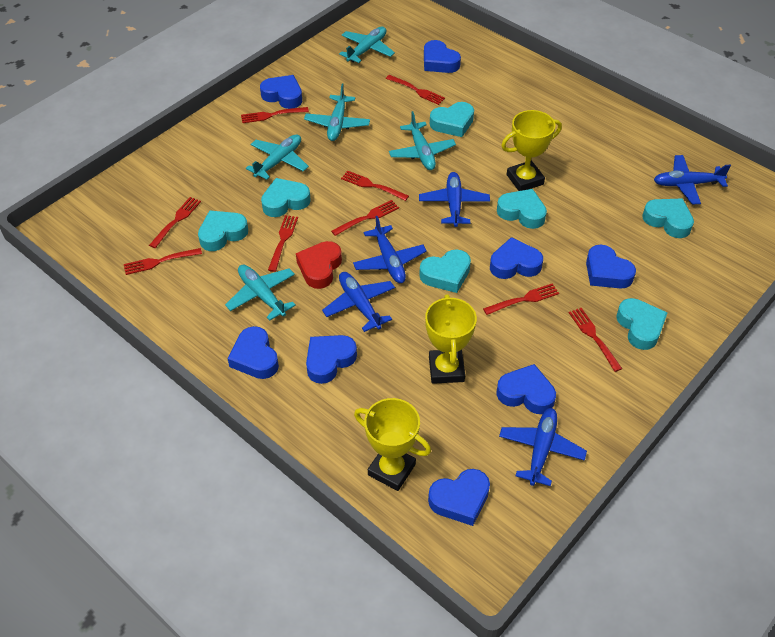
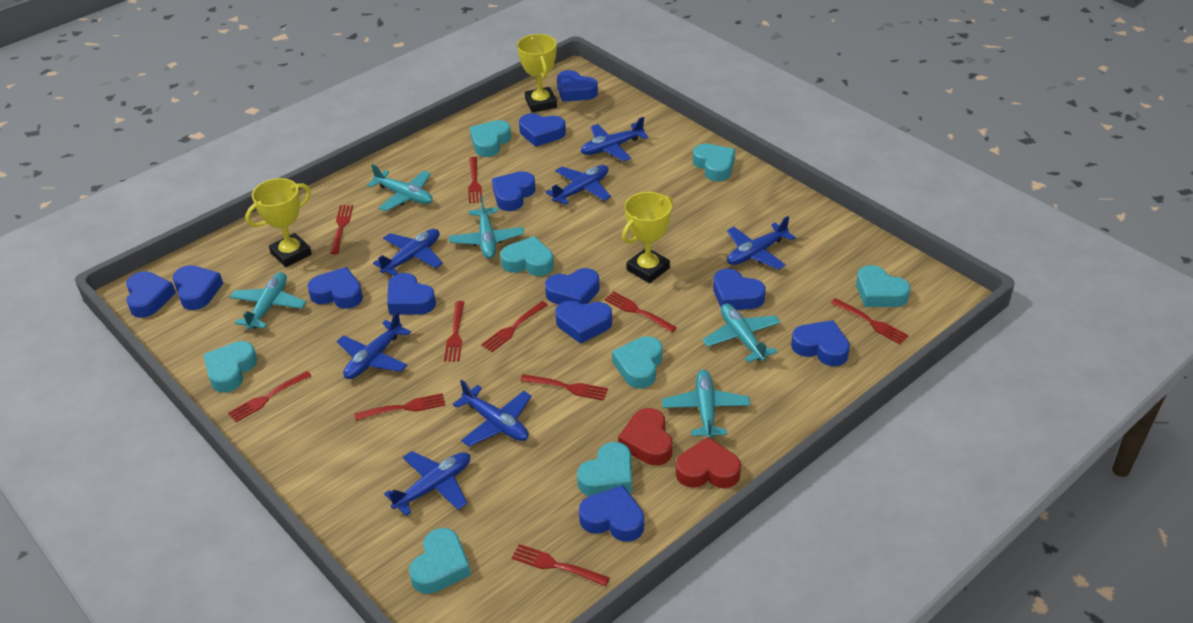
blue heart: [228,326,279,379] [260,75,302,109] [306,335,357,384] [424,40,461,73] [428,469,490,526] [490,237,543,279] [496,364,556,414] [586,245,636,289] = 8 -> [126,271,176,318] [173,265,223,310] [307,267,363,309] [387,273,436,315] [492,171,536,211] [519,113,566,147] [545,268,600,305] [555,301,612,344] [557,70,598,102] [579,485,644,542] [713,269,766,310] [791,320,850,366] = 12
blue plane: [322,272,395,332] [353,216,427,283] [419,172,490,227] [499,408,587,486] [654,155,731,204] = 5 -> [337,311,411,379] [373,229,443,276] [384,451,470,516] [453,380,532,446] [546,165,611,205] [581,117,648,161] [727,216,796,270] = 7
red fork: [124,248,202,275] [149,197,201,248] [241,107,309,123] [268,215,298,272] [331,200,399,236] [341,171,409,201] [386,75,445,105] [483,283,559,315] [569,308,622,372] = 9 -> [228,371,311,422] [330,205,353,254] [354,393,445,420] [444,301,464,361] [468,157,482,203] [481,301,548,352] [511,544,610,587] [520,374,608,401] [604,292,677,333] [831,298,909,344] = 10
red heart: [296,241,342,289] = 1 -> [618,408,672,465] [676,437,741,488] = 2
turquoise heart: [198,210,248,251] [261,178,311,217] [419,249,471,293] [430,102,474,137] [497,189,547,229] [616,298,668,350] [642,198,694,238] = 7 -> [203,341,257,393] [409,528,471,594] [470,120,511,157] [500,236,554,276] [577,442,632,496] [612,336,662,388] [693,143,735,181] [856,265,910,307] = 8

